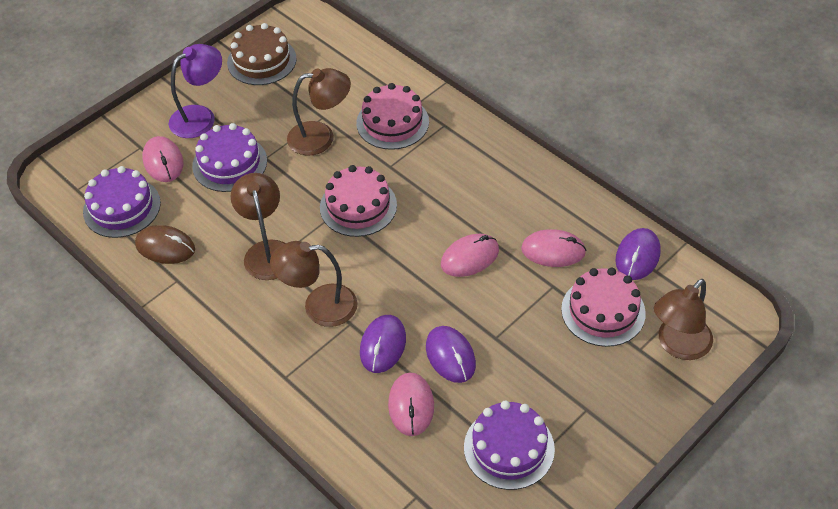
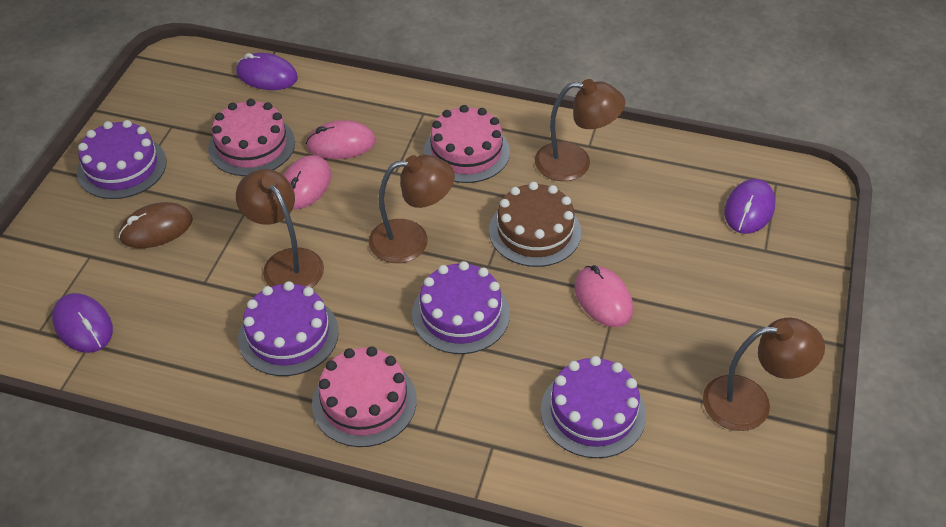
pink mouse: [142,136,183,182] [388,373,434,436] [441,234,499,277] [521,229,586,267] = 4 -> [283,155,331,209] [306,120,376,159] [574,265,633,327] = 3
purple cake: [83,166,161,238] [192,123,267,192] [464,401,555,490] = 3 -> [77,120,166,199] [238,281,339,376] [412,261,510,354] [541,356,646,458] = 4
purple lamp: [169,44,222,138] = 1 -> none = 0

